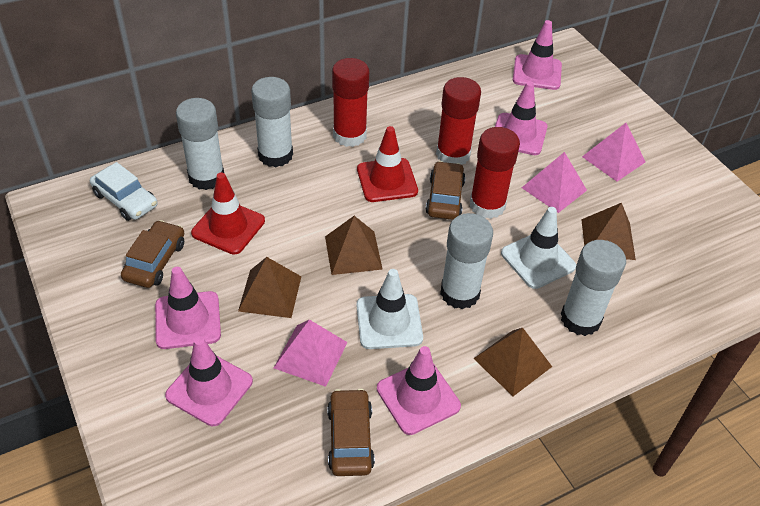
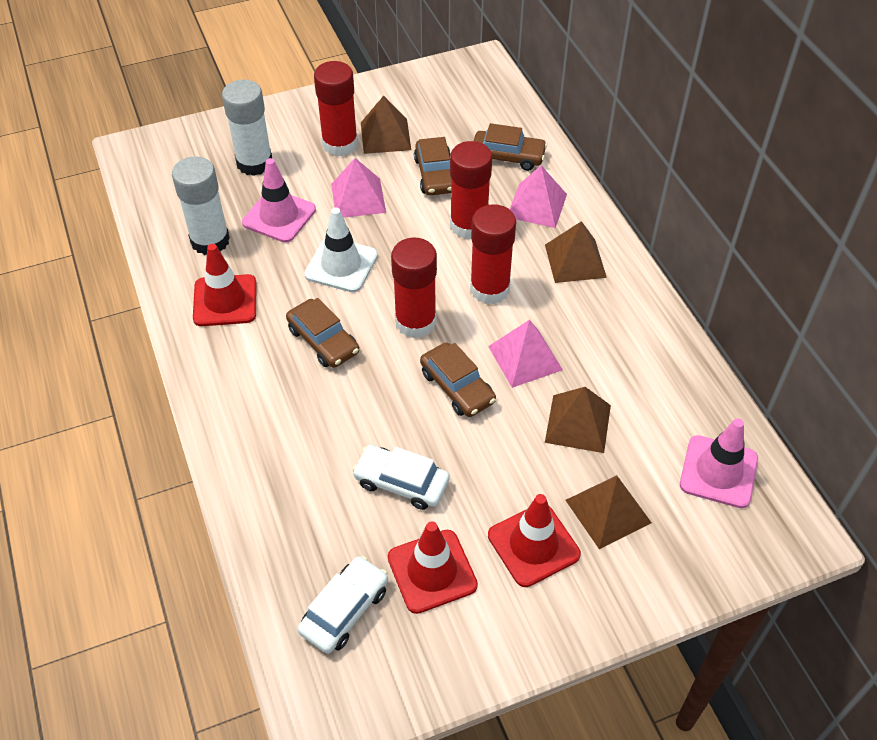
brown car: [121,220,184,288] [327,388,375,476] [425,161,466,220] = 3 -> [286,298,359,368] [414,137,451,195] [420,342,496,417] [474,123,547,171] = 4
pink traffic cone: [155,267,221,349] [165,336,253,426] [377,346,461,435] [495,81,548,155] [513,20,562,90] = 5 -> [242,158,316,243] [680,418,758,508] = 2
red glue stick: [332,58,369,147] [436,77,481,165] [470,127,520,219] = 3 -> [314,61,358,156] [391,238,437,338] [450,141,492,239] [470,204,516,304] = 4
red traffic cone: [191,172,265,255] [357,126,418,202] = 2 -> [193,244,257,326] [388,521,478,614] [488,494,581,587] = 3
white car: [90,162,158,221] = 1 -> [298,556,388,654] [352,445,450,510] = 2
white glue stick: [176,98,224,190] [251,77,293,167] [440,213,493,309] [561,240,626,336] = 4 -> [172,156,230,255] [222,79,272,176] = 2
white traffic cone: [356,269,423,349] [501,207,576,289] = 2 -> [304,208,378,292] = 1

